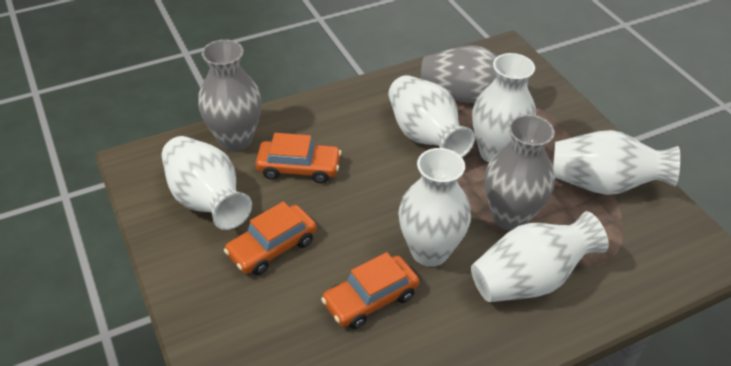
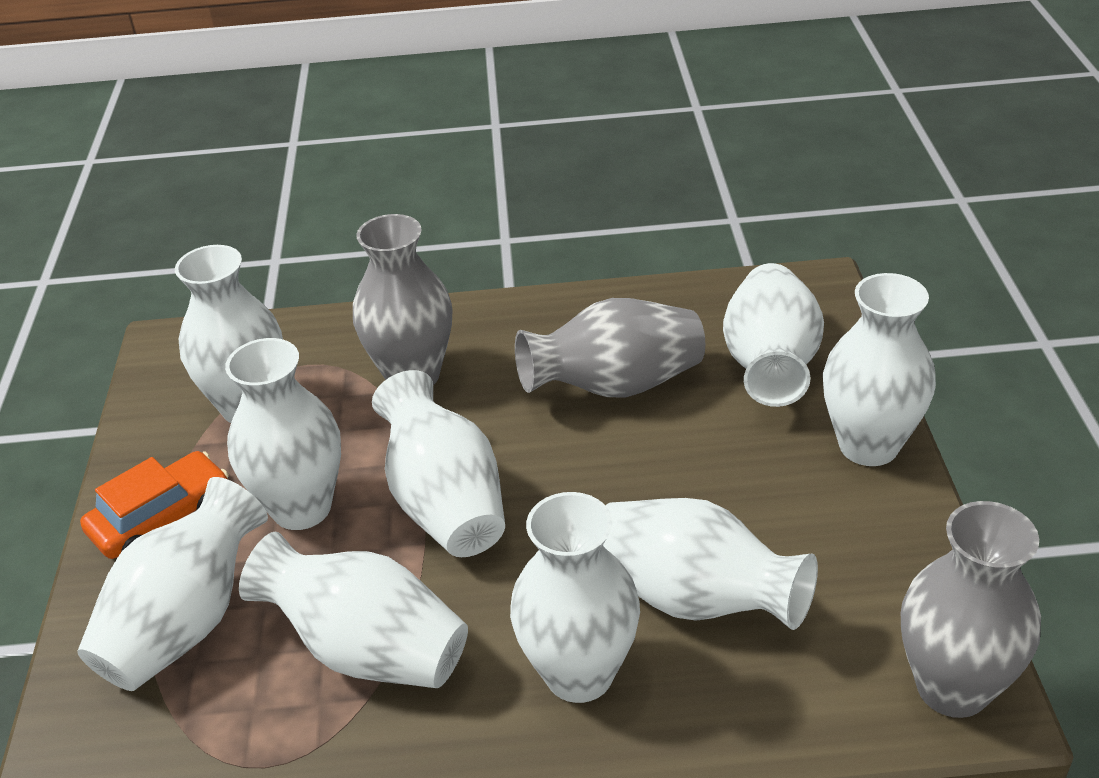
orange car: [224,201,317,275] [256,133,342,184] [321,252,419,329] = 3 -> [80,451,229,559] = 1
white vase: [162,136,252,230] [388,75,475,158] [399,148,471,267] [471,211,609,302] [472,53,536,163] [553,130,680,195] = 6 -> [77,477,268,691] [175,245,283,423] [225,338,341,530] [239,532,468,688] [372,370,505,557] [510,492,640,703] [603,498,818,630] [723,263,824,407] [823,273,936,466] = 9

